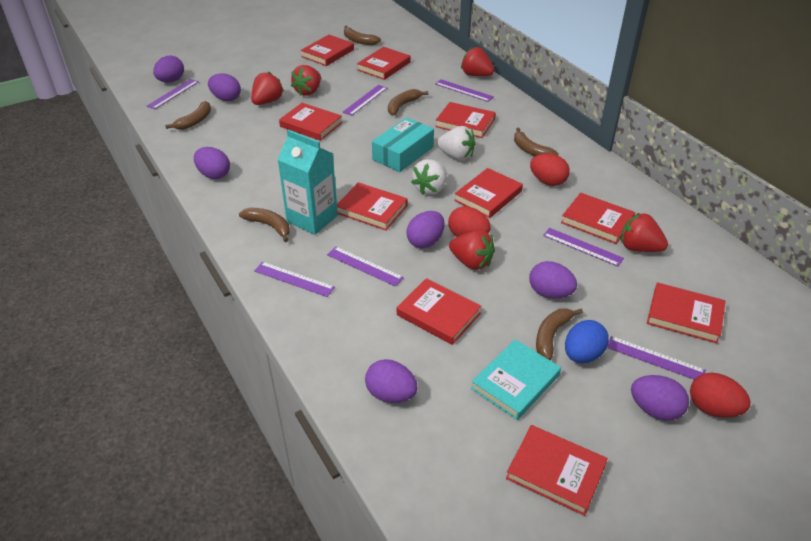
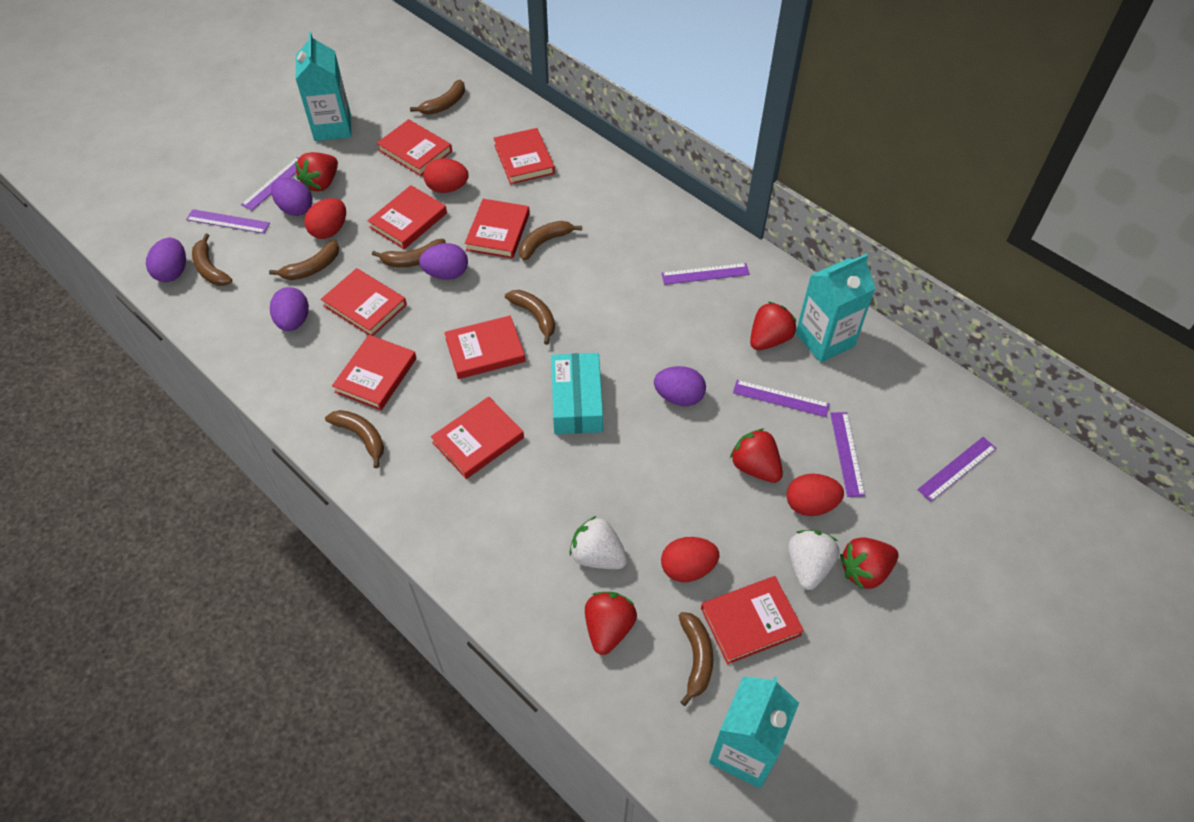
blue egg: [565,320,609,363] = 1 -> none = 0
brown banana: [165,101,211,130] [239,208,290,242] [344,26,381,45] [388,89,428,115] [514,128,559,156] [536,308,583,360] = 6 -> [192,233,232,286] [269,240,339,280] [325,410,384,468] [372,239,445,267] [410,80,465,115] [505,290,555,345] [519,221,582,261] [679,612,713,706] = 8
purple egg: [153,55,184,83] [194,147,230,179] [208,73,241,101] [365,359,417,403] [406,211,445,248] [529,261,577,298] [631,375,689,421] = 7 -> [146,238,186,282] [270,287,309,331] [271,178,312,216] [419,243,468,280] [654,366,706,406] = 5
purple ruler: [147,79,199,109] [254,262,335,297] [327,247,404,287] [342,85,387,116] [435,79,494,102] [543,228,624,267] [607,336,706,380] = 7 -> [186,209,270,234] [241,157,299,211] [661,263,750,285] [733,380,830,417] [830,412,865,497] [917,437,997,502] = 6
red book: [279,103,342,141] [301,35,354,66] [337,182,408,231] [357,47,411,80] [397,278,482,345] [435,102,496,138] [454,168,523,218] [506,425,608,516] [561,193,635,244] [647,282,726,343] = 10 -> [321,268,407,336] [332,335,417,410] [367,185,447,249] [377,119,452,176] [431,397,524,479] [444,316,525,379] [465,199,530,259] [494,128,555,184] [701,576,804,664] = 9
red egg: [448,206,490,237] [530,154,570,186] [690,373,751,418] = 3 -> [304,198,346,239] [423,158,469,193] [661,537,719,582] [787,474,844,516] = 4
turquoise book: [471,339,561,420] = 1 -> none = 0
turquoise carton: [277,129,338,235] = 1 -> [296,32,351,141] [709,676,799,788] [796,254,876,363] = 3

